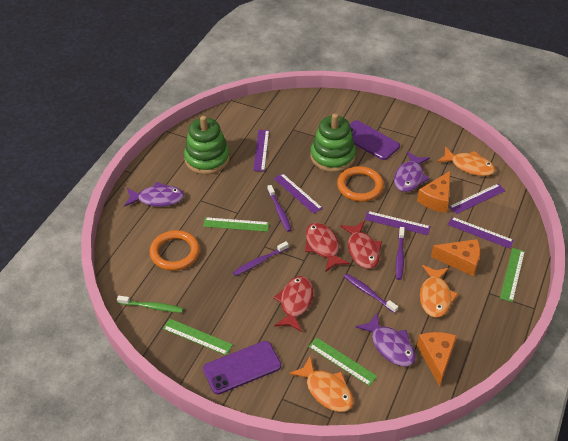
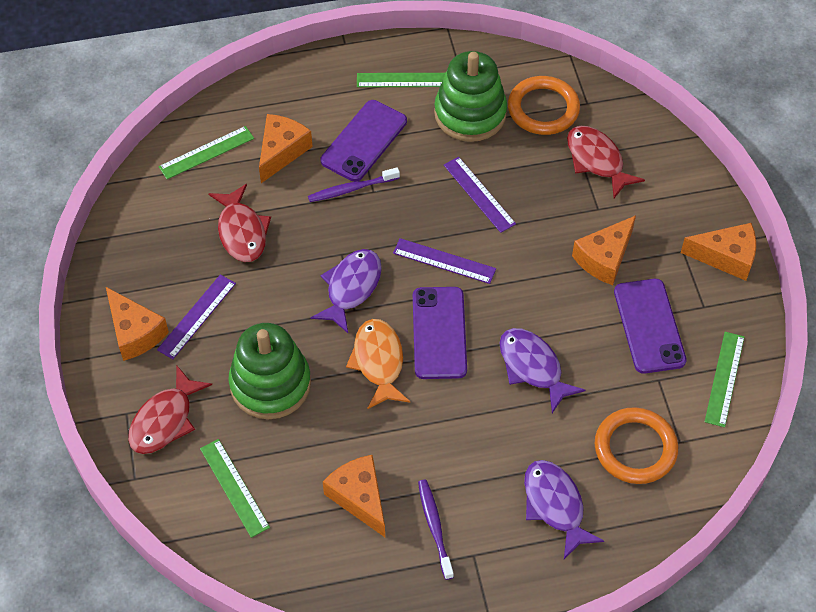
green toothbrush: [117,295,183,313] = 1 -> none = 0
orange cheese: [417,171,450,213] [417,332,457,387] [431,239,480,276] = 3 -> [106,287,169,361] [259,114,313,183] [323,455,385,537] [572,215,636,285] [681,223,756,281] = 5
orange fish: [289,357,354,412] [420,265,458,318] [437,147,495,176] = 3 -> [346,319,410,409] = 1
purple phone: [203,341,281,395] [350,120,400,160] = 2 -> [321,100,407,182] [413,287,467,379] [614,279,687,374] = 3
purple ruler: [253,130,269,171] [274,173,323,214] [365,211,431,235] [448,217,514,249] [449,184,506,214] = 5 -> [157,274,236,359] [393,238,496,284] [444,157,516,233] = 3
purple toothbrush: [233,241,289,276] [268,185,292,232] [344,273,398,313] [396,227,405,280] = 4 -> [308,167,400,202] [418,480,454,580] = 2

